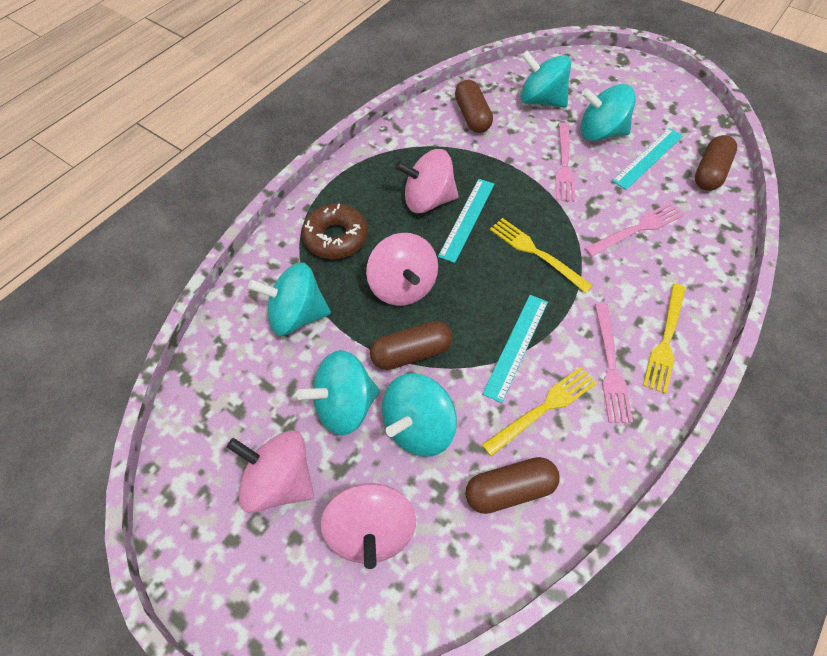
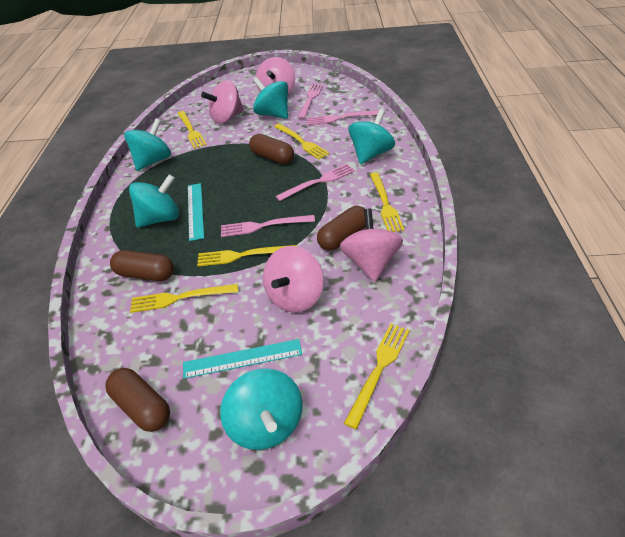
brown donut: [302,204,368,259] = 1 -> none = 0
pink fork: [555,122,575,202] [585,202,683,257] [595,303,633,423] = 3 -> [221,215,315,237] [276,164,355,201] [298,84,323,119] [307,111,379,125] = 4
turquoise ruler: [438,179,494,263] [482,295,548,403] [612,128,683,190] = 3 -> [183,339,302,379] [188,183,204,241] = 2
yellow fork: [482,367,597,456] [490,218,593,293] [643,283,686,394] = 3 -> [130,284,238,313] [178,111,207,149] [197,245,297,266] [274,123,330,159] [344,323,410,429] [370,172,404,232] = 6

